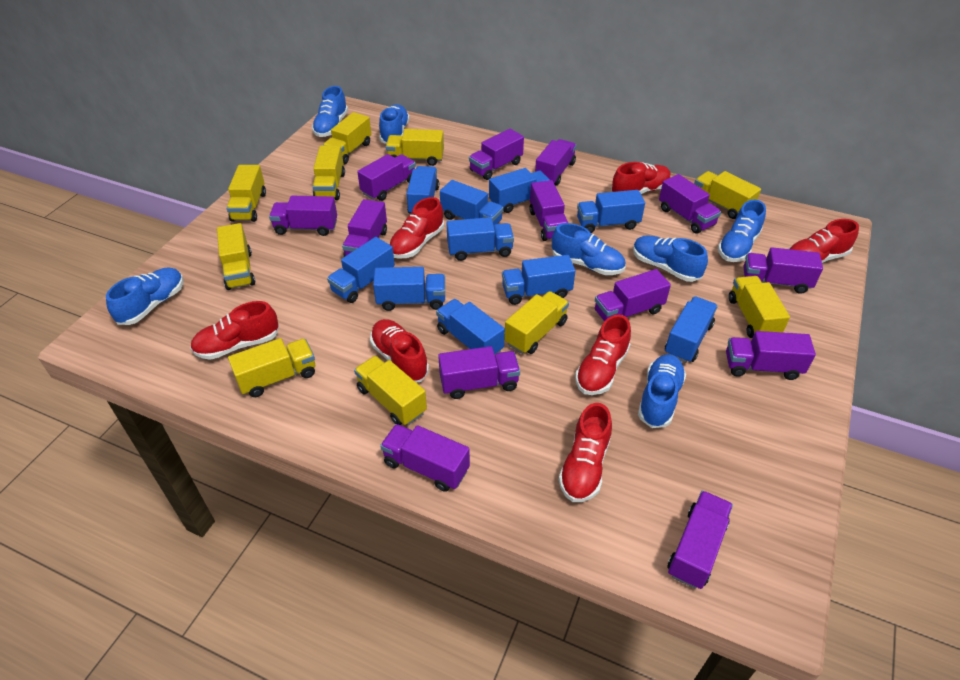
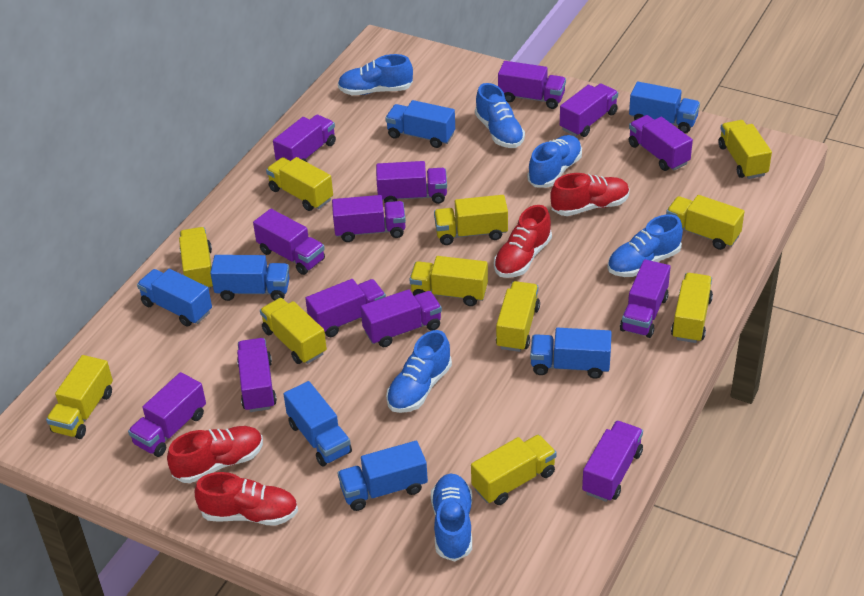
blue shoe: [106,267,184,325] [312,86,348,137] [379,104,410,144] [552,223,625,275] [633,235,708,282] [638,354,686,428] [718,200,766,262] = 7 -> [338,54,413,95] [386,330,452,413] [431,474,472,562] [475,83,525,148] [528,135,582,188] [607,214,683,277] = 6
blue truck: [327,237,395,303] [373,267,445,311] [407,166,439,214] [436,299,505,355] [440,180,503,225] [446,217,514,261] [489,168,550,213] [502,255,575,305] [577,190,645,233] [665,296,718,363] = 10 -> [137,269,212,327] [210,255,290,301] [283,381,352,467] [338,441,428,511] [385,100,455,148] [530,328,612,379] [629,82,700,133] = 7
red shoe: [190,301,279,360] [370,319,429,382] [389,197,444,259] [559,403,612,502] [575,315,631,395] [611,162,671,194] [789,219,859,263] = 7 -> [167,426,263,483] [195,472,298,526] [494,205,552,278] [550,173,629,216] = 4
yellow truck: [217,223,255,290] [226,165,266,222] [228,338,315,397] [312,146,345,200] [322,112,371,165] [354,356,427,425] [386,129,444,166] [504,291,569,354] [694,171,761,219] [729,276,790,338] = 10 -> [46,355,113,439] [179,227,213,290] [260,298,327,364] [266,157,333,211] [410,256,488,306] [434,195,508,245] [471,434,557,505] [496,281,540,352] [666,195,745,250] [671,273,713,343] [718,120,772,179] = 11

